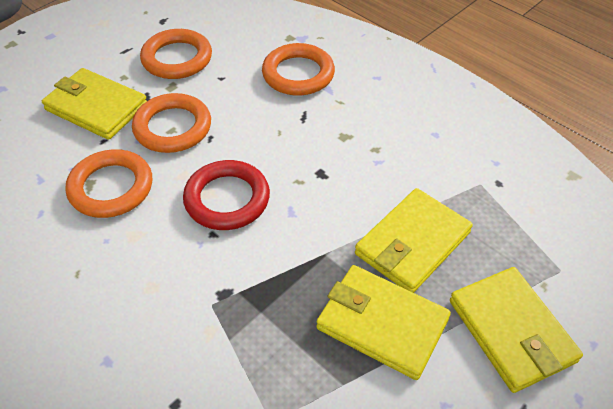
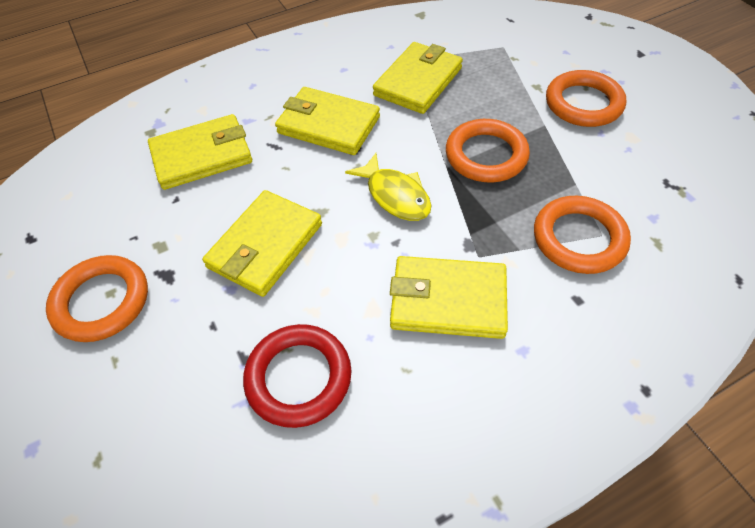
yellow fish: none = 0 -> [345,153,432,221] = 1
yellow wallet: [42,68,147,140] [316,265,451,380] [355,188,473,293] [450,267,583,393] = 4 -> [148,114,252,190] [202,190,322,297] [275,87,380,155] [373,42,463,114] [390,256,508,339] = 5

